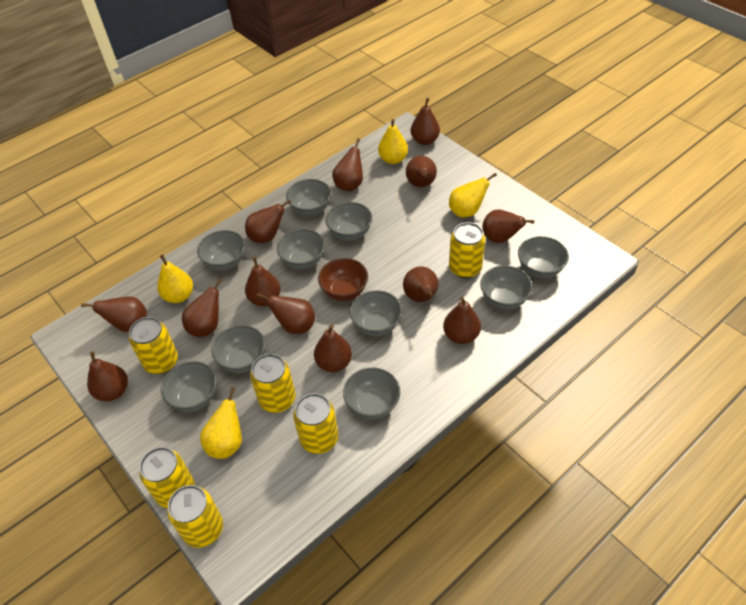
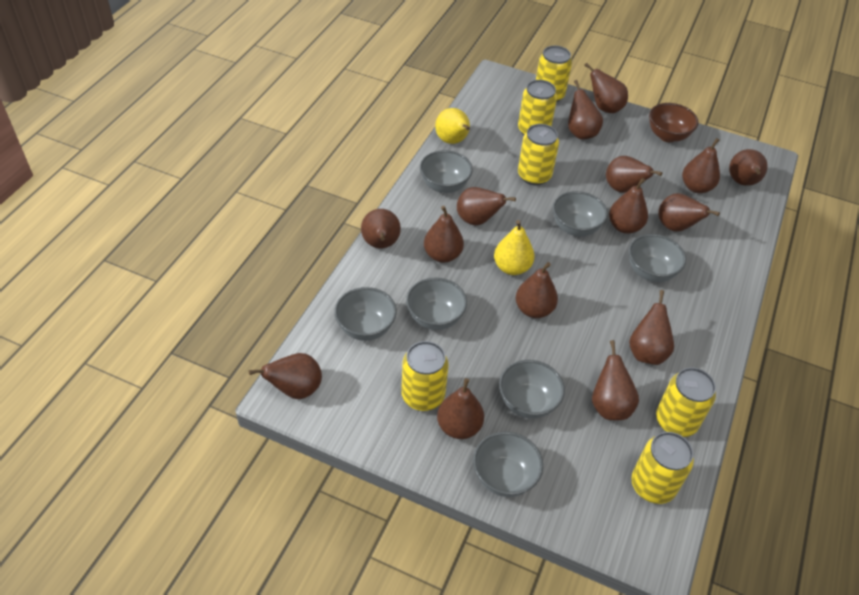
brown pear: [81,296,147,332] [87,351,128,401] [182,278,223,337] [245,200,291,243] [245,257,281,306] [257,293,315,334] [314,325,352,372] [332,138,363,191] [403,266,438,302] [406,156,437,187] [411,98,440,145] [443,297,481,344] [482,209,534,243] = 13 -> [249,353,322,399] [361,209,401,248] [424,206,464,263] [437,378,484,439] [457,187,516,226] [516,262,558,318] [568,80,603,140] [584,63,628,113] [592,340,639,420] [606,156,662,193] [609,178,648,234] [629,290,674,365] [658,193,720,232] [682,138,720,193] [729,149,768,186] = 15
grey bowl: [161,361,217,412] [197,230,245,271] [211,325,266,373] [277,229,325,269] [286,179,331,216] [325,202,372,241] [343,368,400,420] [350,290,402,336] [480,266,533,310] [518,236,569,278] = 10 -> [334,287,397,341] [406,278,467,330] [420,150,473,193] [473,432,543,497] [499,360,565,419] [553,191,608,236] [629,234,686,282] = 7
yellow pear: [157,254,193,303] [200,387,242,459] [378,119,408,164] [449,173,497,217] = 4 -> [435,108,470,144] [494,220,535,275] = 2

